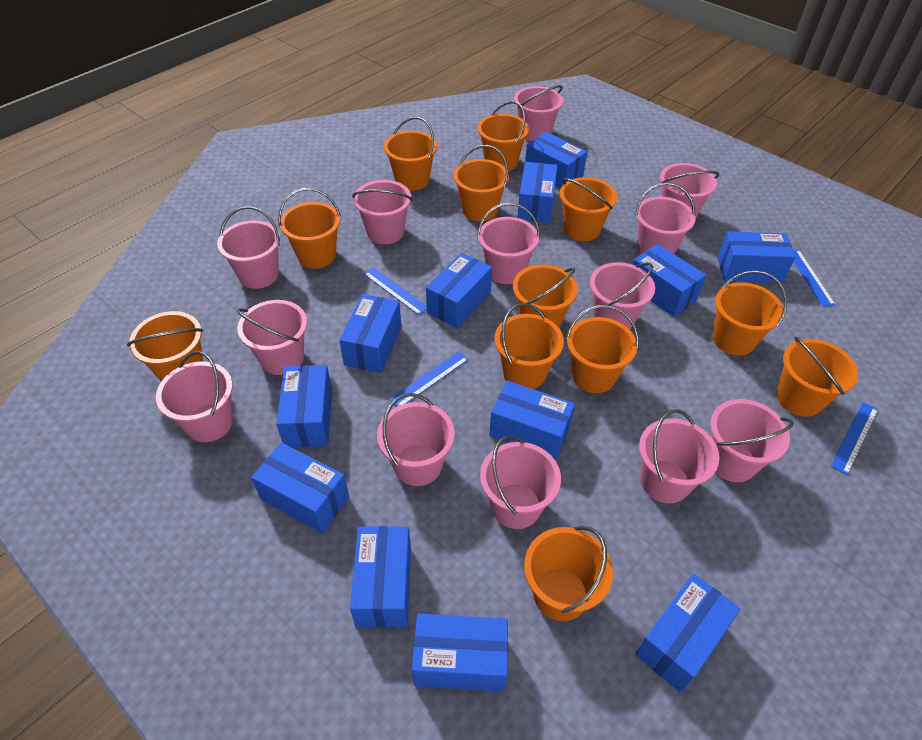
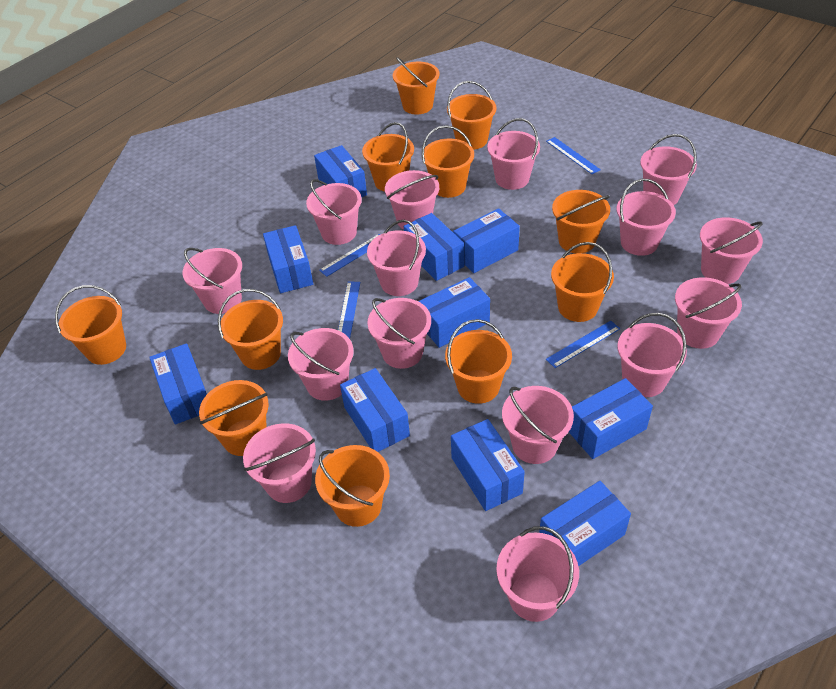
blue box: [251,443,349,533] [276,365,332,448] [339,294,401,373] [350,526,411,628] [412,613,508,692] [426,253,492,328] [489,381,575,460] [517,162,558,223] [525,132,587,188] [633,244,706,317] [635,574,741,692] [717,231,795,283] = 12 -> [149,343,207,425] [263,225,313,293] [314,145,367,197] [340,368,410,452] [404,213,464,281] [418,277,490,348] [451,419,525,511] [453,208,520,273] [539,481,631,566] [569,378,653,459] = 10
orange bucket: [127,311,203,381] [278,188,341,269] [384,117,437,191] [453,145,509,221] [478,101,529,171] [494,303,564,389] [513,264,578,328] [524,526,613,621] [560,177,617,241] [566,305,639,393] [712,271,787,355] [777,336,858,417] = 12 -> [55,285,126,365] [199,380,269,456] [218,289,283,370] [315,445,390,527] [362,122,414,192] [393,57,439,115] [422,125,474,198] [445,319,512,404] [447,81,497,150] [551,242,614,322] [552,190,610,253] = 11
pink bucket: [156,351,233,442] [217,207,280,289] [237,300,307,375] [352,180,412,244] [377,393,455,486] [477,203,540,284] [480,435,561,529] [514,85,563,141] [590,262,655,330] [635,182,696,255] [639,409,719,503] [660,163,719,219] [710,399,794,482] = 13 -> [183,248,242,314] [243,423,316,503] [288,328,354,401] [306,179,362,245] [367,220,426,296] [367,298,431,369] [385,170,439,230] [487,118,540,190] [496,526,579,622] [502,386,574,464] [617,179,676,256] [617,313,687,397] [640,134,697,205] [675,277,742,349] [700,217,763,284] = 15

